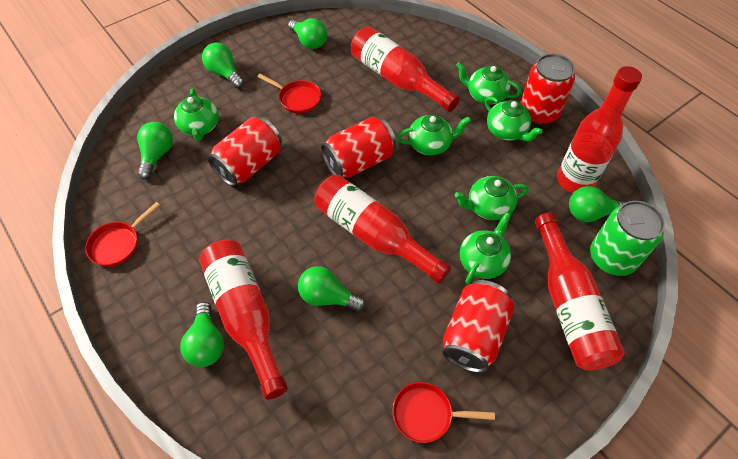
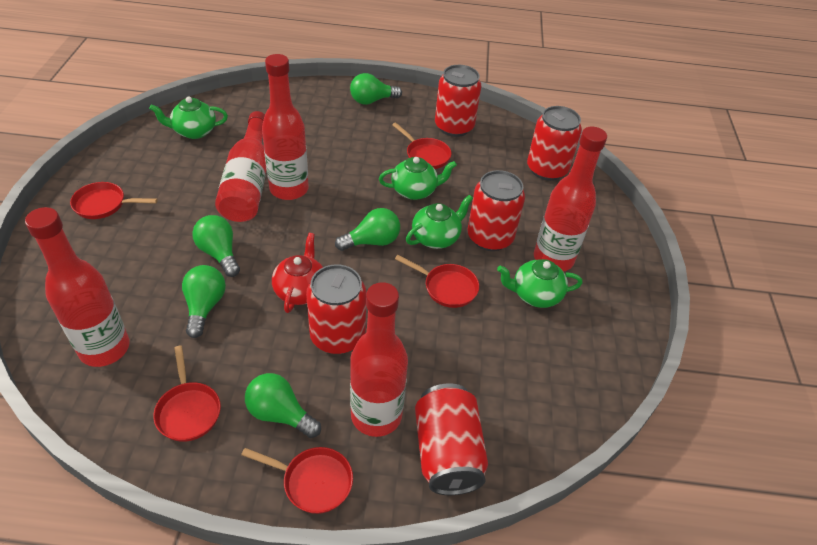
green can: [590,201,665,276] = 1 -> none = 0
green light bulb: [137,122,173,180] [180,302,224,367] [202,43,244,88] [288,18,327,49] [298,266,366,312] [569,186,627,222] = 6 -> [182,265,226,338] [192,215,240,277] [245,373,321,438] [335,208,400,251] [350,73,402,105] = 5
green teapot: [174,88,219,141] [397,115,471,156] [455,176,529,220] [456,62,522,105] [460,212,511,284] [485,96,543,141] = 6 -> [149,97,228,139] [379,157,457,200] [406,195,473,249] [497,259,582,308] = 4
red can: [207,117,282,186] [321,117,396,178] [442,280,514,373] [520,54,575,125] = 4 -> [306,264,366,354] [415,383,488,495] [435,65,481,137] [468,170,525,251] [527,106,582,181] = 5
red pan: [85,202,160,267] [257,74,321,114] [393,382,495,443] = 3 -> [70,182,158,219] [153,346,221,442] [241,447,353,514] [392,122,451,169] [395,255,479,308] = 5
red teapot: none = 0 -> [272,233,323,313] = 1

